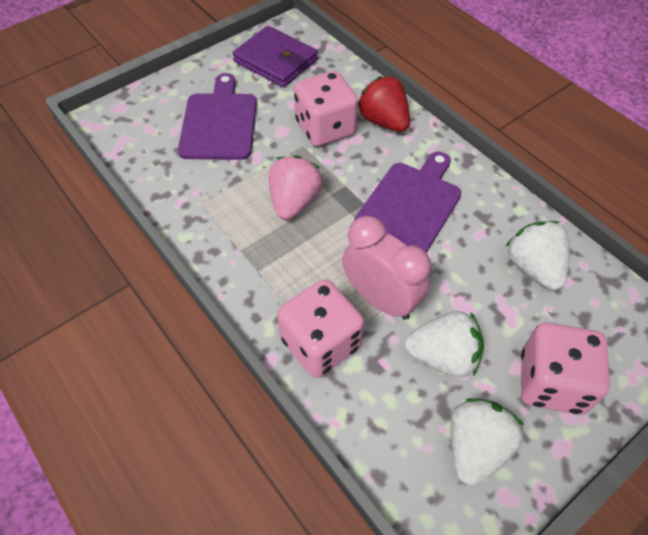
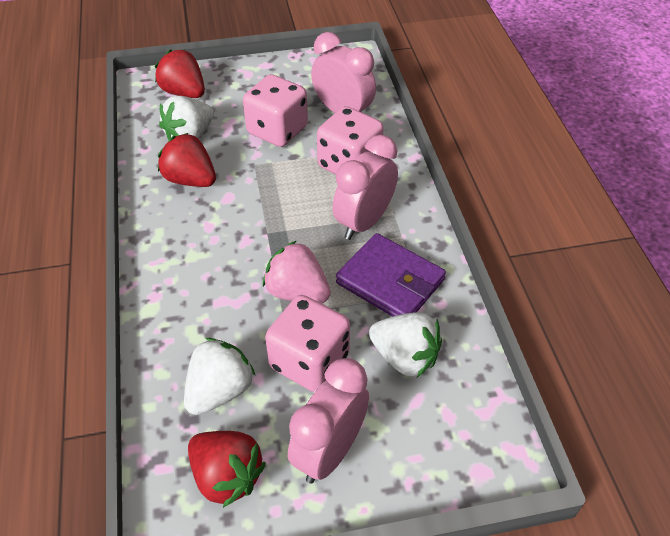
pink clock: [342,216,431,320] = 1 -> [288,358,369,483] [311,32,376,113] [332,135,398,240] = 3
purple cutting board: [178,73,257,160] [354,152,461,253] = 2 -> none = 0
red strawberry: [358,76,410,132] = 1 -> [155,49,205,98] [158,133,216,187] [188,431,266,508] = 3

